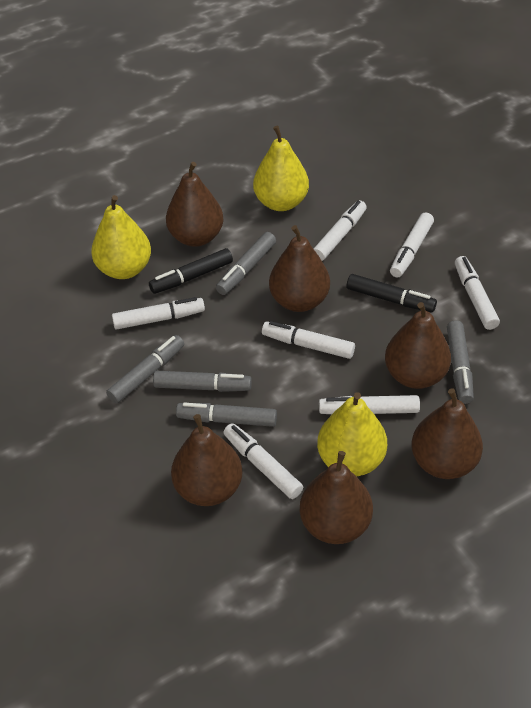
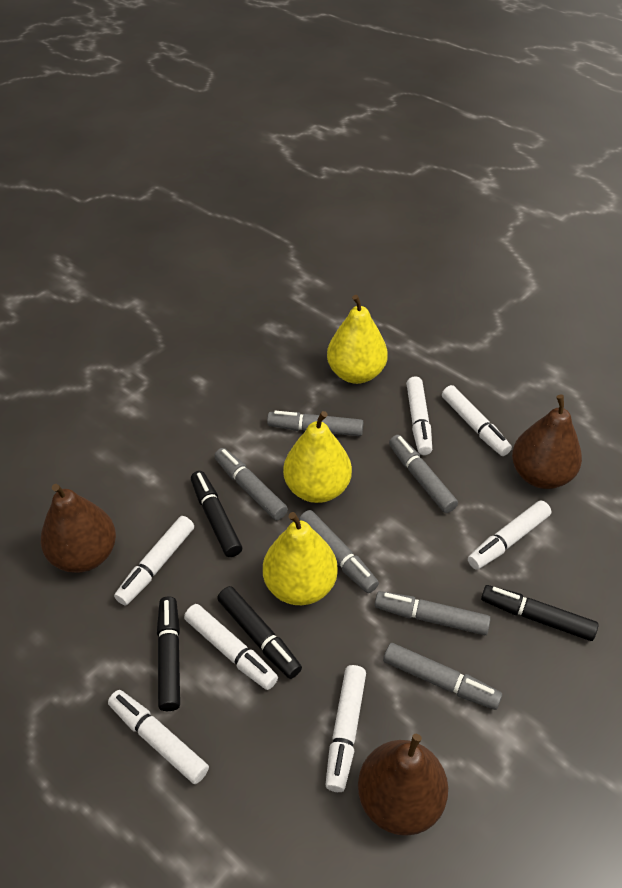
black marker: [149,248,233,294] [346,274,437,312] = 2 -> [157,596,180,711] [191,471,242,557] [217,586,302,679] [481,585,598,641] = 4
brown pear: [166,162,224,247] [171,414,242,506] [269,225,330,312] [300,451,373,544] [385,302,451,389] [411,388,483,479] = 6 -> [41,484,116,573] [358,734,448,836] [512,395,582,489] = 3
grey marker: [106,335,184,404] [153,371,252,392] [176,402,277,427] [216,232,276,295] [447,321,474,404] = 5 -> [214,448,288,520] [267,411,363,436] [299,510,379,593] [375,591,491,635] [383,643,502,710] [389,435,458,513] = 6

